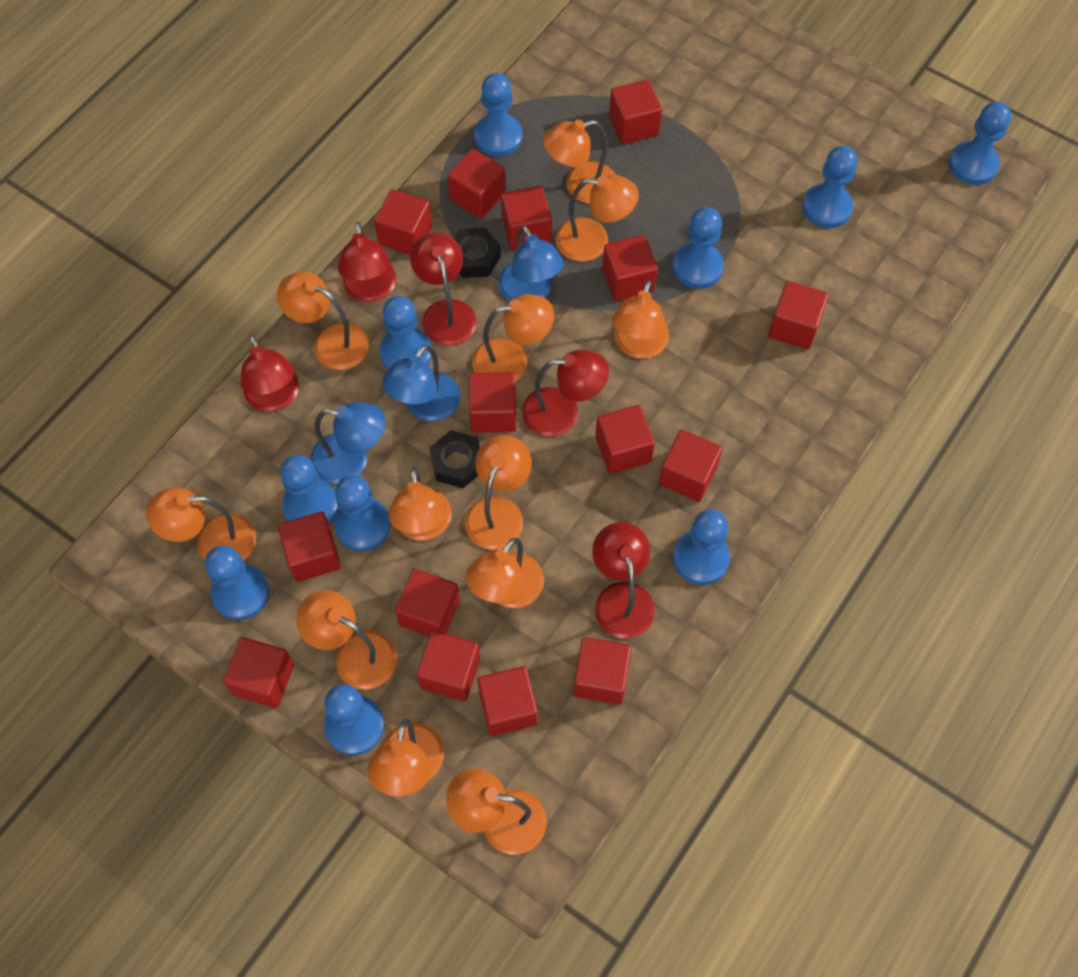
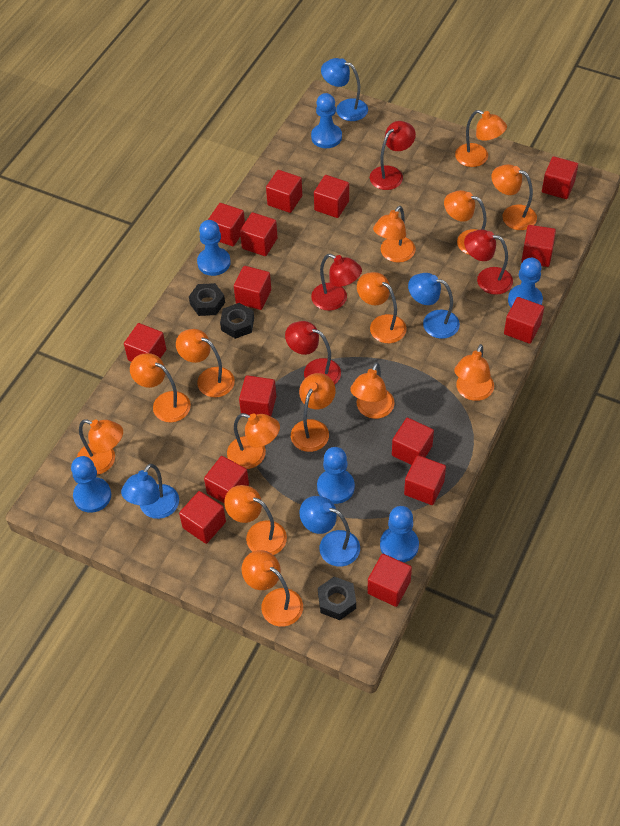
black nut: [429,430,480,488] [454,228,501,278] = 2 -> [189,283,225,316] [220,303,254,339] [318,576,356,620] = 3
blue lamp: [310,402,386,484] [382,345,461,422] [498,225,563,302] = 3 -> [121,464,179,519] [299,496,360,567] [321,58,368,121] [408,273,460,339] = 4
blue pawn: [205,545,269,620] [280,455,338,524] [324,684,384,755] [334,475,391,551] [379,296,432,370] [474,73,522,157] [673,207,724,289] [673,509,730,585] [802,146,858,228] [949,102,1011,185] = 10 -> [71,456,111,513] [197,220,231,276] [311,93,342,148] [317,447,355,504] [380,506,419,563] [508,258,543,307] = 6
orange lamp: [146,487,256,561] [277,272,369,370] [296,590,397,690] [367,719,444,797] [389,467,452,541] [446,768,547,855] [465,435,532,550] [466,538,544,608] [472,294,554,382] [543,120,616,204] [556,175,639,262] [612,280,669,359] = 12 -> [77,419,123,475] [130,353,191,422] [176,329,235,397] [224,485,287,555] [227,413,280,469] [242,550,303,627] [291,373,336,452] [350,362,395,419] [357,272,406,343] [373,206,416,263] [444,190,487,255] [454,344,494,401] [455,110,507,167] [491,164,537,230] = 14
red lamp: [240,335,299,412] [338,222,396,302] [410,232,477,346] [522,350,609,437] [592,522,655,639] = 5 -> [285,321,341,385] [311,254,362,311] [370,121,416,190] [464,230,513,295] = 4

